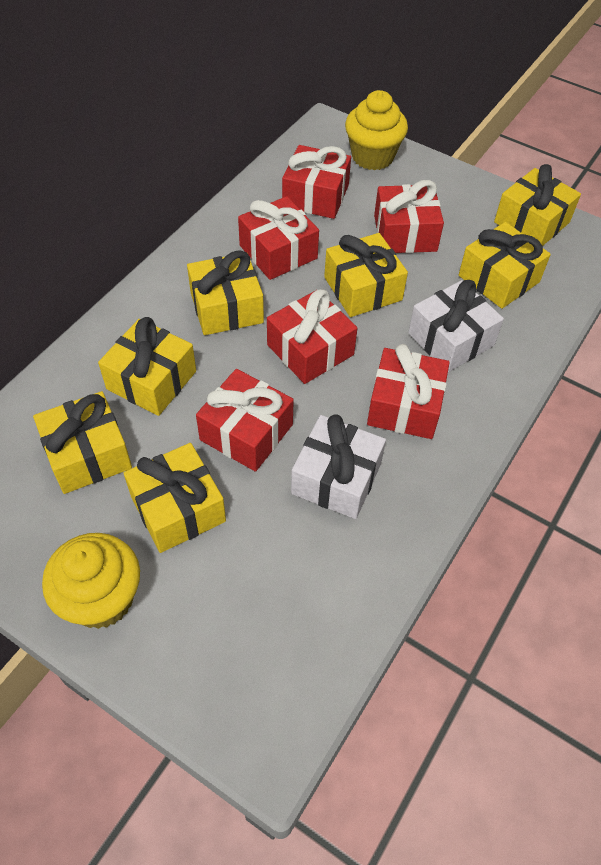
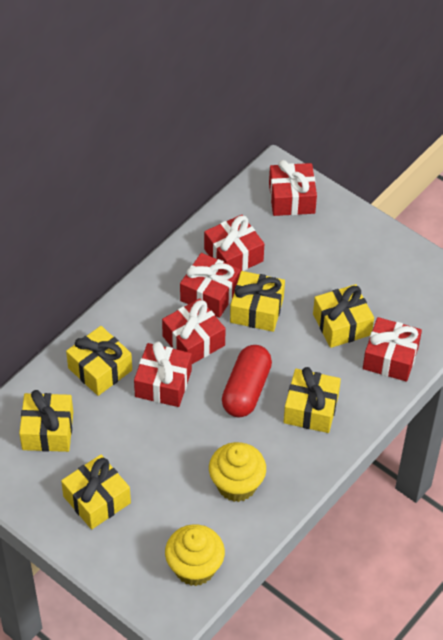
red capsule: none = 0 -> [222,345,272,417] = 1
white gift: [291,414,386,519] [408,280,504,372] = 2 -> none = 0
yellow gift: [33,391,132,494] [98,317,196,416] [124,443,226,553] [187,250,264,335] [324,233,408,317] [459,222,551,309] [494,164,581,246] = 7 -> [19,390,73,452] [61,455,131,529] [66,326,132,396] [230,271,285,332] [284,367,341,433] [313,284,374,348] = 6

